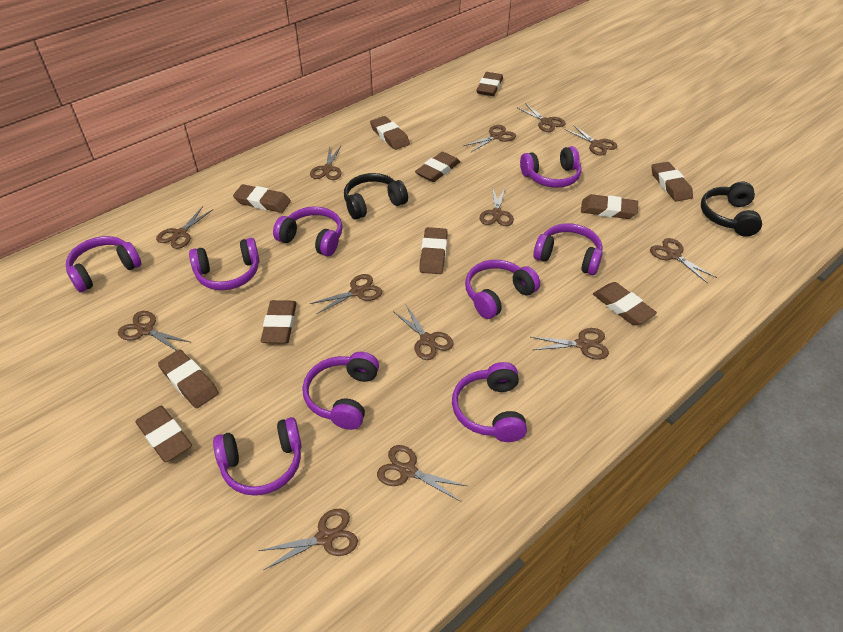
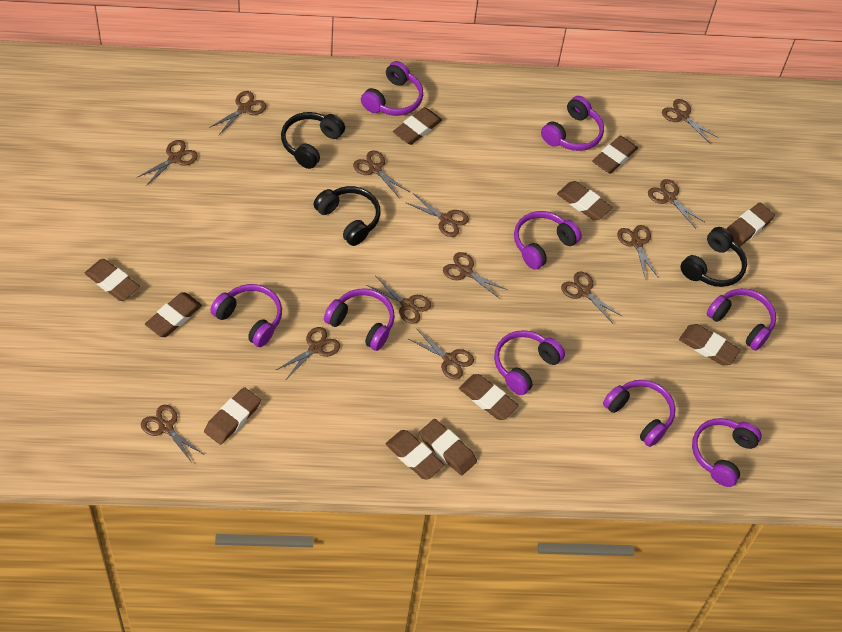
black headphones: [344,173,408,220] [701,182,762,237] = 2 -> [281,112,345,169] [314,186,381,246] [680,227,747,287] = 3

